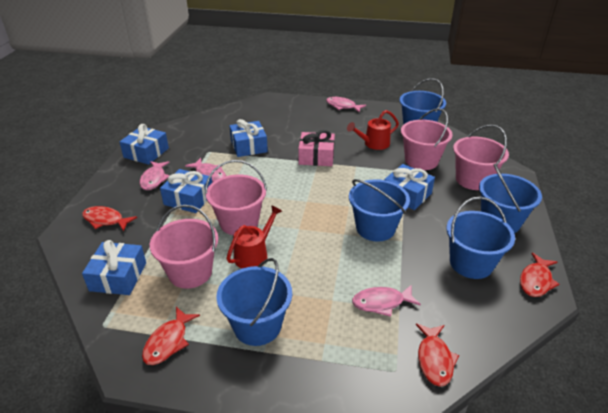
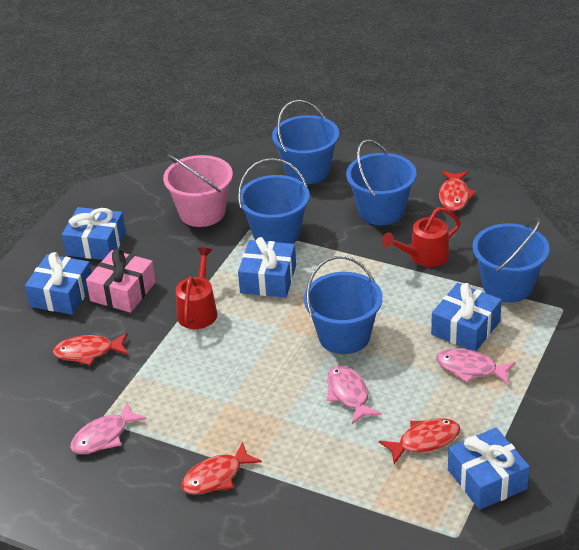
pink bucket: [150,205,218,289] [205,160,267,235] [401,108,453,170] [453,124,509,190] = 4 -> [163,154,233,227] = 1
pink fish: [139,161,170,190] [185,158,226,182] [326,97,366,113] [352,285,421,317] = 4 -> [70,402,147,454] [327,365,382,424] [436,348,516,384] = 3

